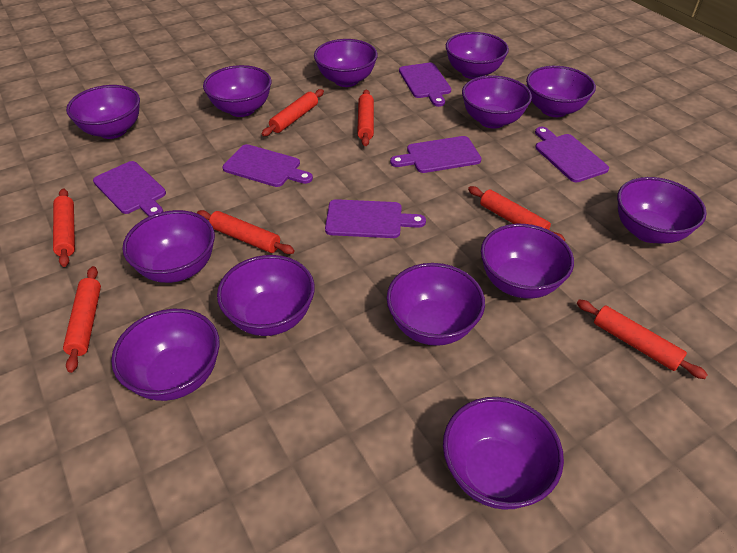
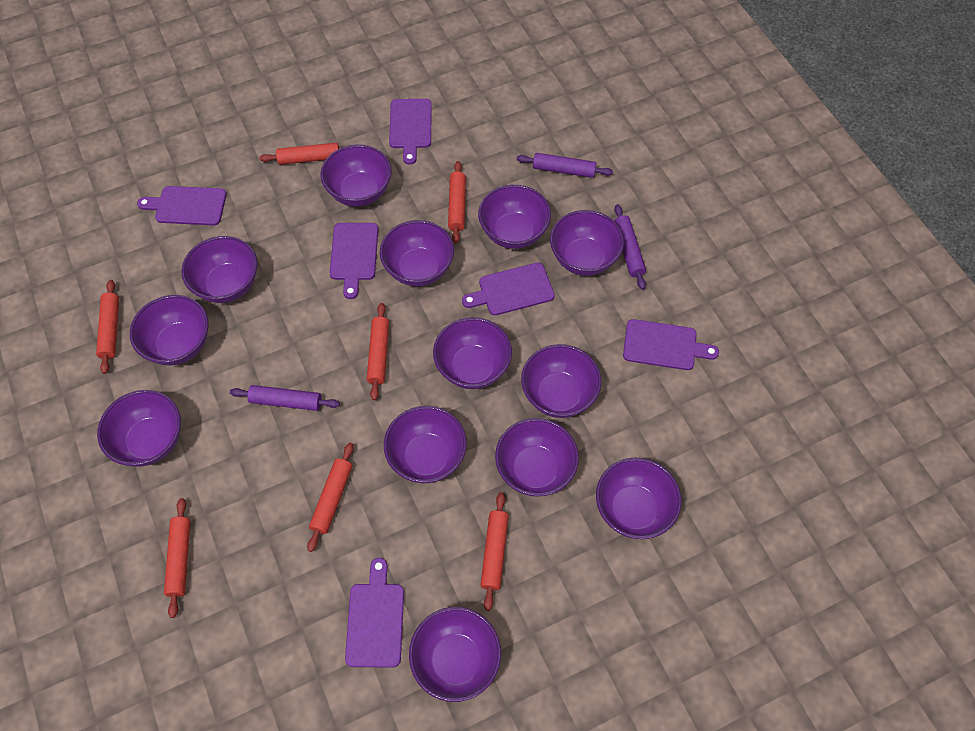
purple rolling pin: none = 0 -> [230,385,340,411] [516,153,613,178] [614,204,646,290] = 3

